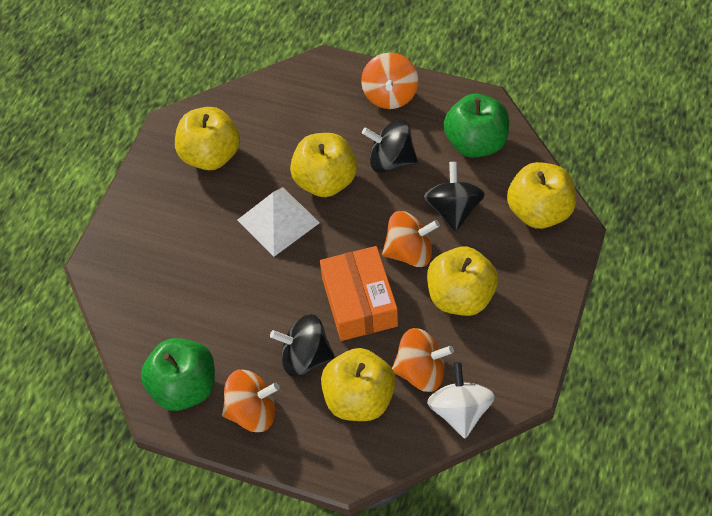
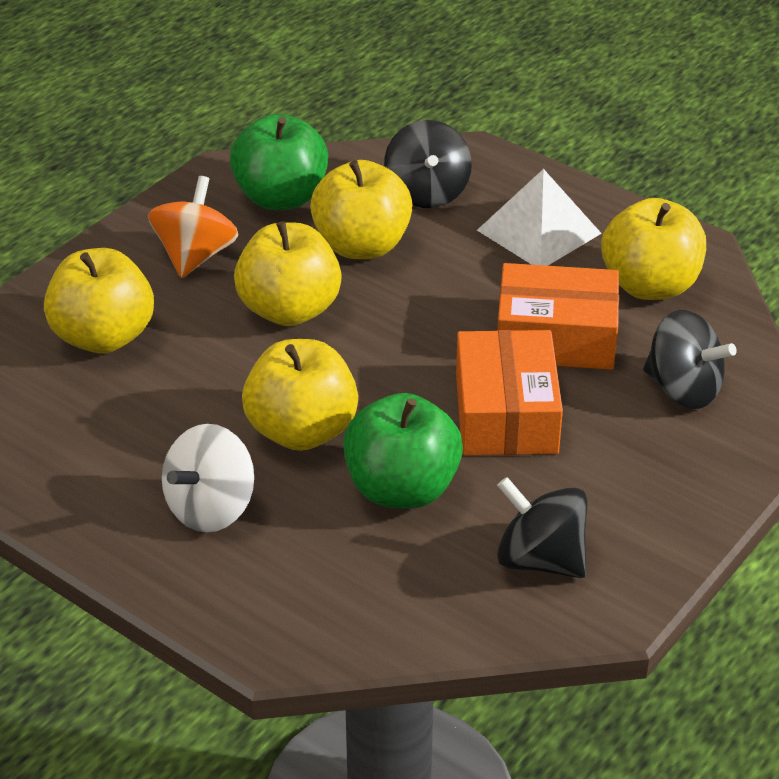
orange box: [320,246,398,341] = 1 -> [456,330,563,455] [497,263,619,370] = 2
orange spinning top: [222,370,280,432] [361,53,418,109] [382,211,440,267] [392,328,454,392] = 4 -> [148,176,238,278] = 1

